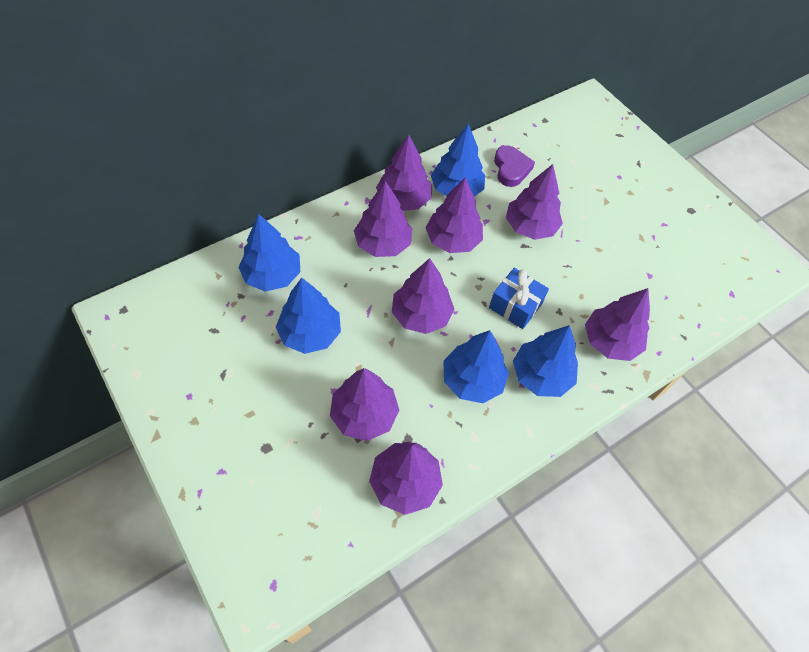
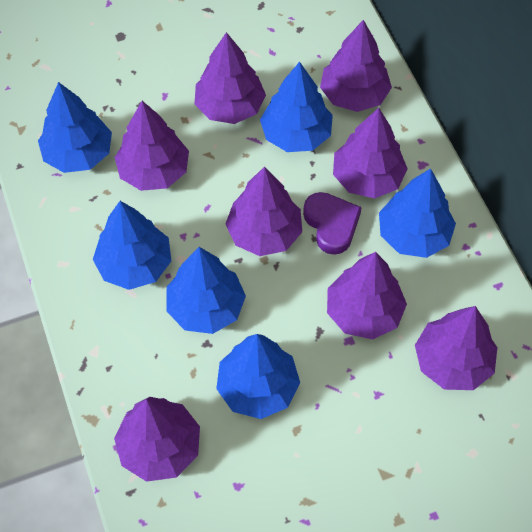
blue gift: [489,268,549,329] = 1 -> none = 0
blue tree: [238,214,300,292] [276,278,341,354] [431,124,485,197] [443,330,509,403] [513,325,578,397] = 5 -> [38,82,112,173] [93,201,171,290] [166,247,246,334] [216,334,300,419] [260,62,333,152] [379,168,456,258] = 6

